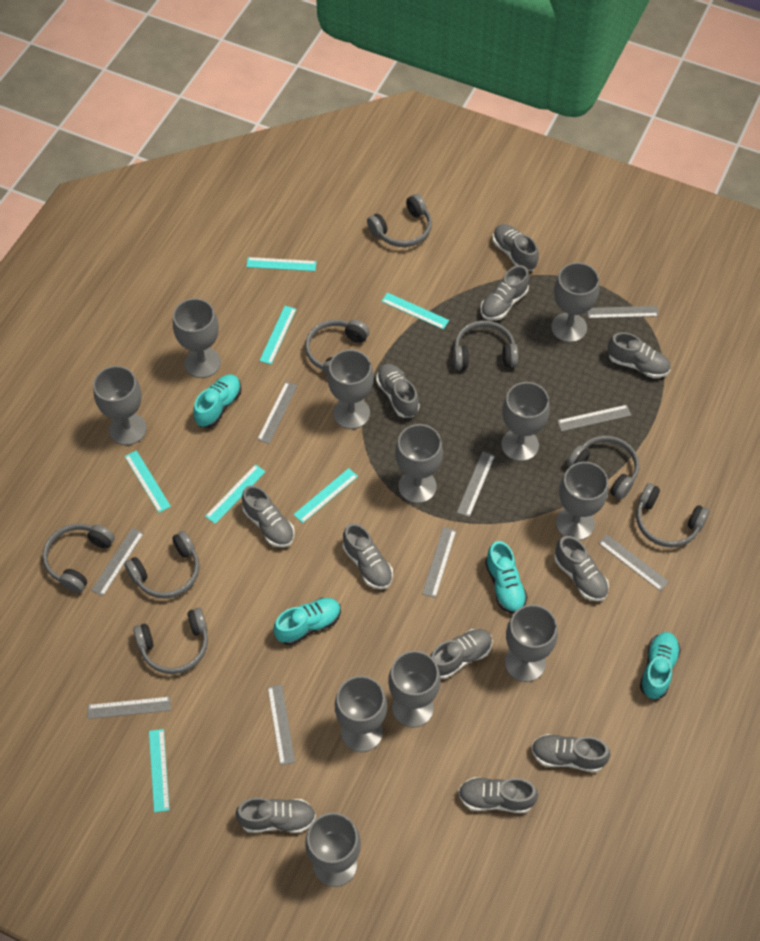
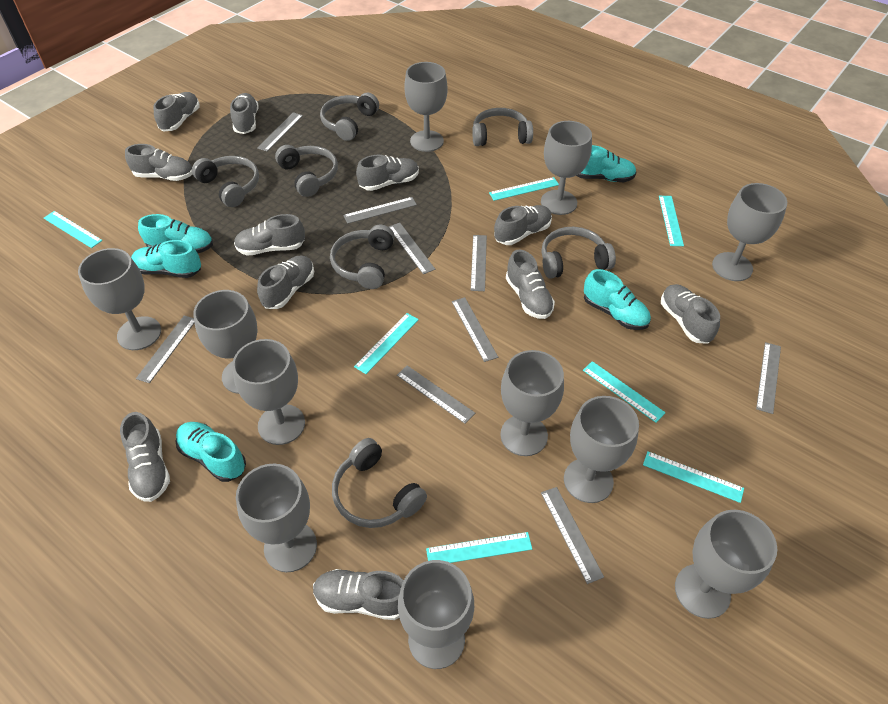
grey headphones: [43,524,115,593] [124,531,200,599] [133,608,208,674] [305,319,370,375] [367,194,432,247] [453,320,518,370] [567,436,639,500] [636,483,709,548] = 8 -> [192,156,259,207] [275,145,338,197] [320,93,379,141] [330,225,395,289] [332,438,427,528] [472,108,533,146] [541,227,616,279] = 7
turquoise shoe: [193,374,242,427] [273,598,341,645] [485,541,528,614] [640,632,681,699] = 4 -> [131,240,201,278] [138,214,213,253] [176,422,246,482] [576,145,637,182] [584,269,651,330] = 5

